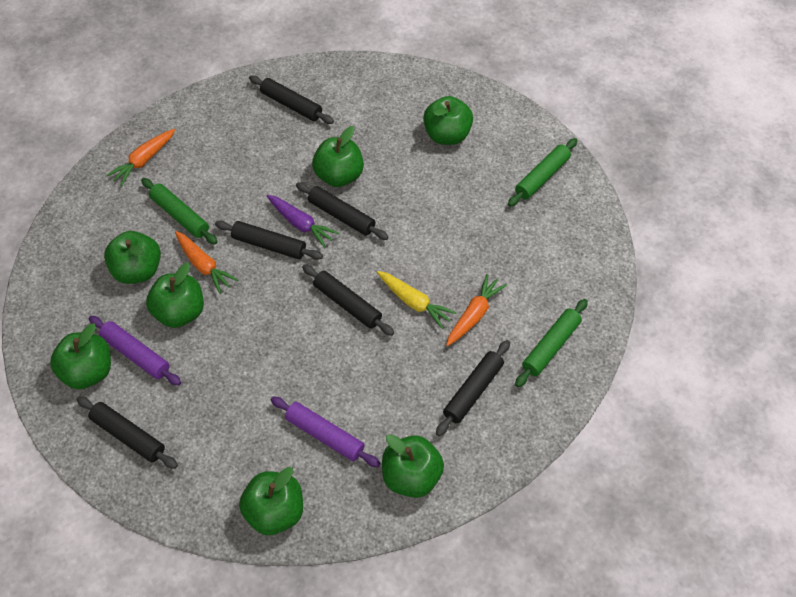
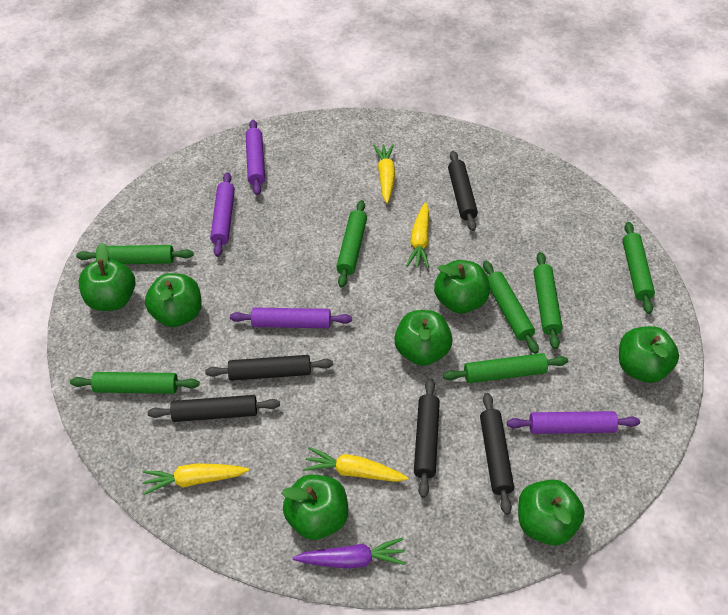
black rolling pin: [77,396,178,469] [215,221,323,260] [249,75,334,124] [296,182,389,240] [302,264,394,336] [436,340,510,436] = 6 -> [147,395,280,422] [205,355,333,381] [414,378,440,498] [448,151,478,231] [480,393,514,515] = 5
green rolling pin: [141,178,218,244] [508,138,577,207] [515,299,588,387] = 3 -> [70,372,200,394] [76,245,194,264] [336,200,367,288] [443,353,568,383] [483,261,539,354] [534,252,562,349] [623,222,655,314] = 7
orange carrot: [107,129,175,186] [175,231,238,294] [446,274,507,346] = 3 -> none = 0
purple rolling pin: [89,316,181,386] [271,397,381,467] = 2 -> [210,172,235,257] [230,308,352,328] [246,120,265,195] [507,411,640,434] = 4
yellow carrot: [377,271,457,329] = 1 -> [142,463,249,495] [303,447,409,482] [373,144,395,203] [406,202,429,268] = 4

